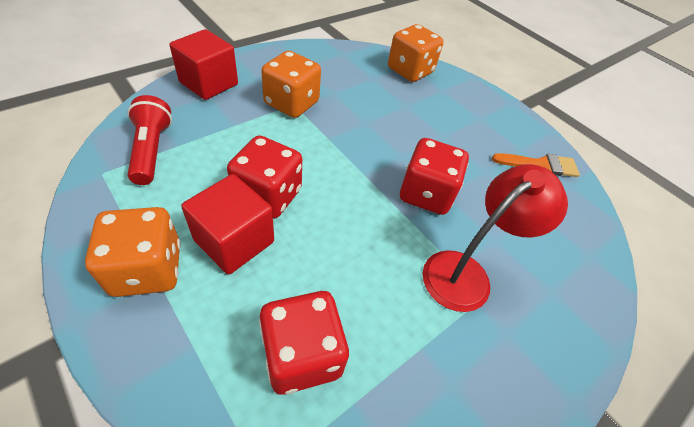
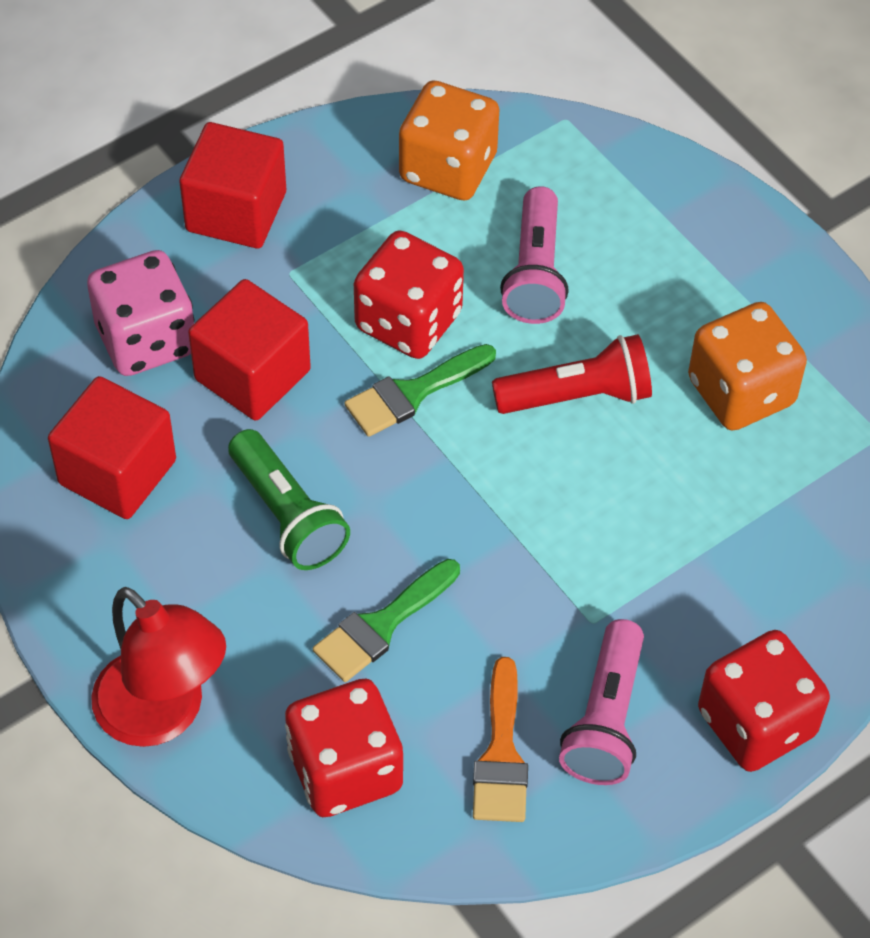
green brush: none = 0 -> [313,559,460,682] [345,344,496,437] = 2
green flashlight: none = 0 -> [228,429,350,570] = 1
orange dice: [85,207,181,297] [261,51,321,118] [388,24,443,82] = 3 -> [399,81,499,201] [688,302,807,431] = 2
pink dice: none = 0 -> [87,250,195,376] = 1
pink flashlight: none = 0 -> [500,186,569,324] [559,619,644,785] = 2
red cube: [169,29,238,100] [181,174,274,275] = 2 -> [48,376,176,519] [179,122,286,248] [188,279,311,420] = 3

